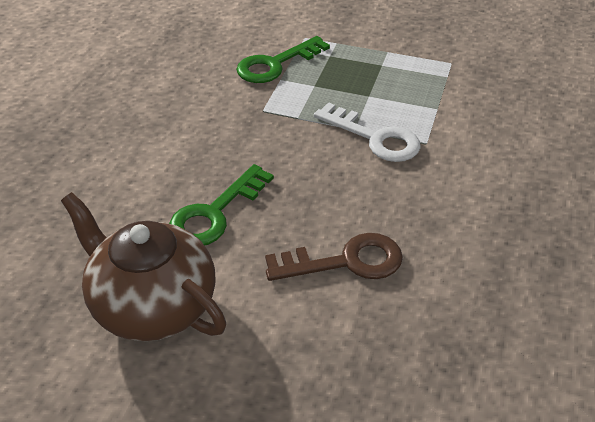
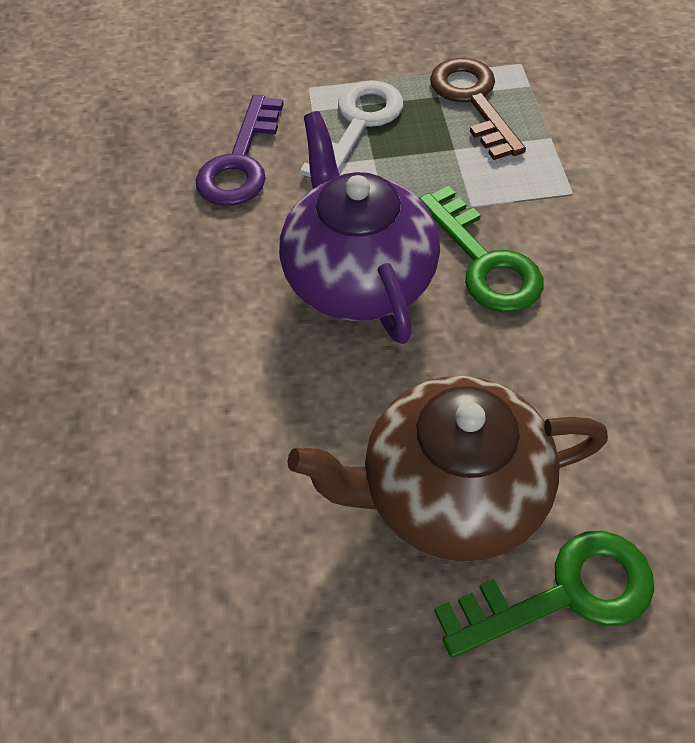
purple key: none = 0 -> [196,95,284,206] = 1
purple teapot: none = 0 -> [279,111,440,344] = 1

